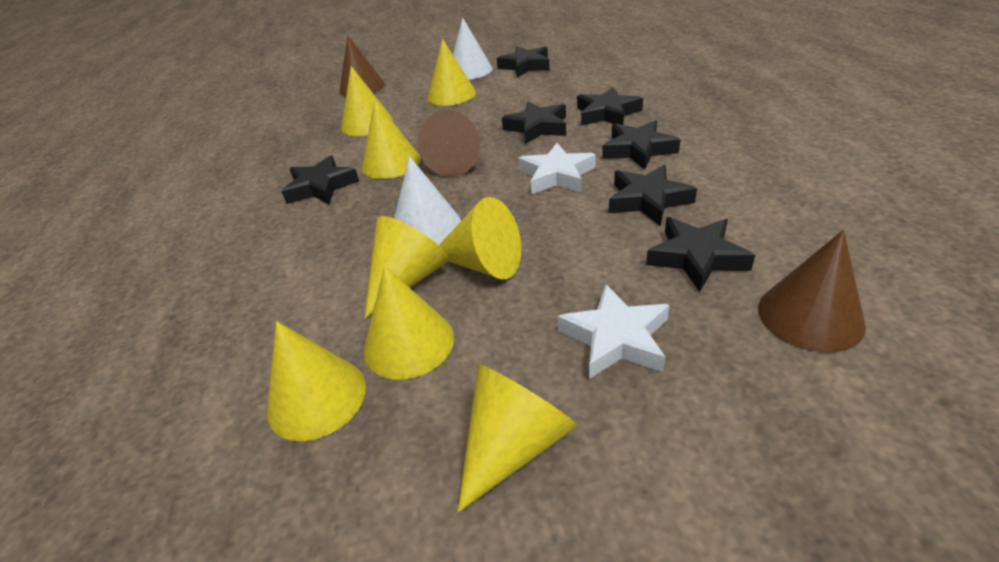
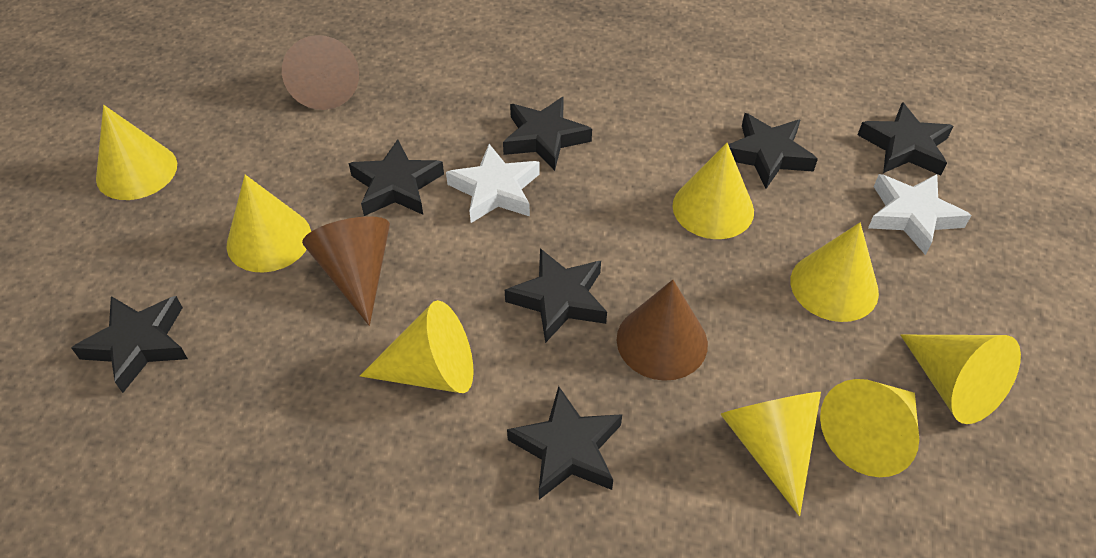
white cone: [394,156,461,245] [453,18,493,80] = 2 -> none = 0

